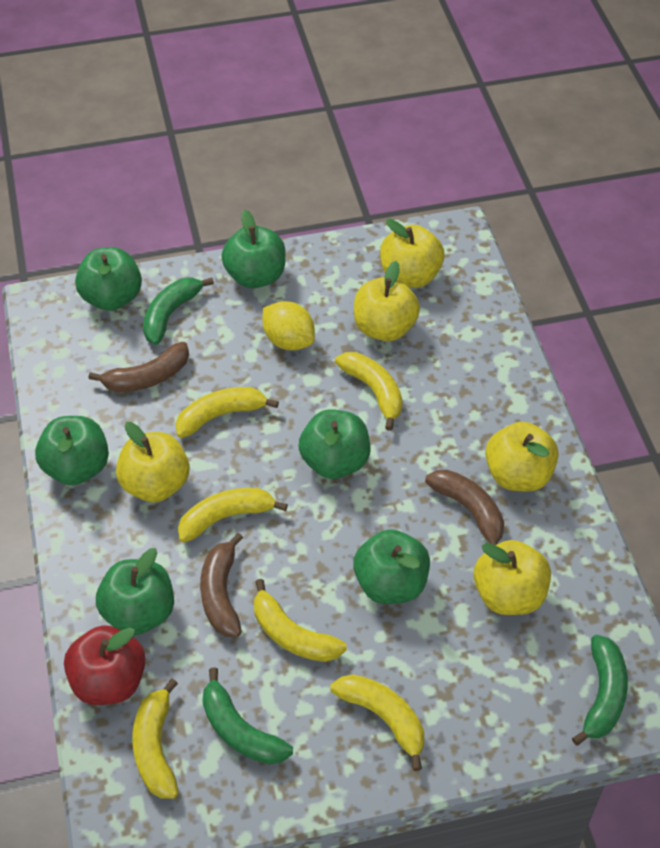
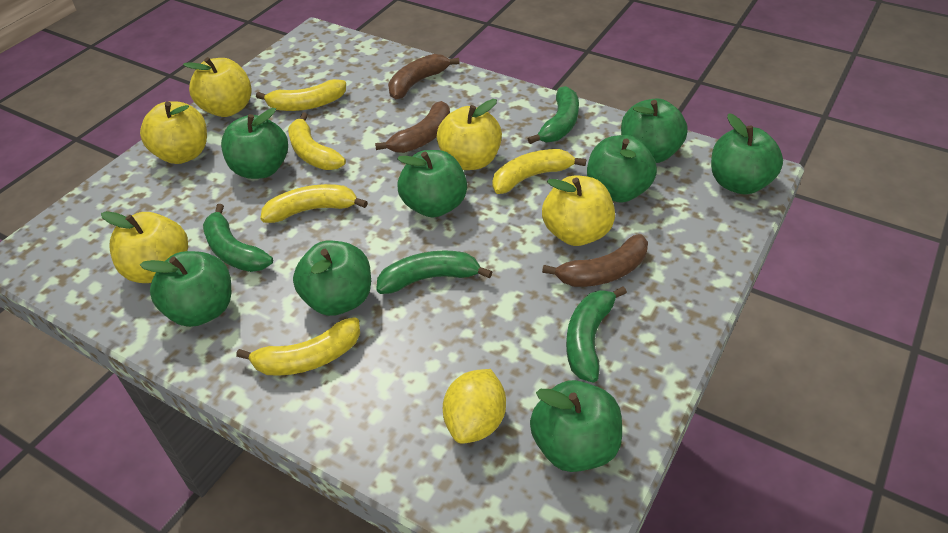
green apple: [35,416,109,485] [75,247,142,311] [96,548,174,635] [221,210,286,288] [299,409,370,479] [353,529,430,604] = 6 -> [140,251,231,327] [221,108,288,179] [293,241,371,316] [397,150,467,217] [530,380,622,472] [587,135,657,202] [621,98,688,163] [711,113,783,194] = 8
green banana: [143,277,214,345] [202,667,293,765] [572,635,628,746] = 3 -> [203,204,273,272] [376,251,492,294] [528,86,579,144] [566,286,627,382] = 4
red apple: [64,625,146,705] = 1 -> none = 0
yellow banana: [132,679,179,799] [175,387,279,438] [178,488,288,543] [254,579,347,662] [330,674,424,771] [335,352,403,431] = 6 -> [236,317,360,376] [256,79,346,111] [260,184,368,223] [288,112,346,170] [492,149,586,194] = 5

